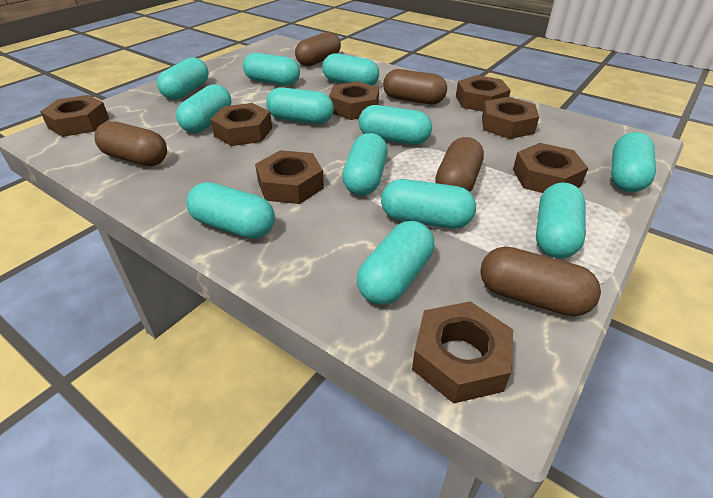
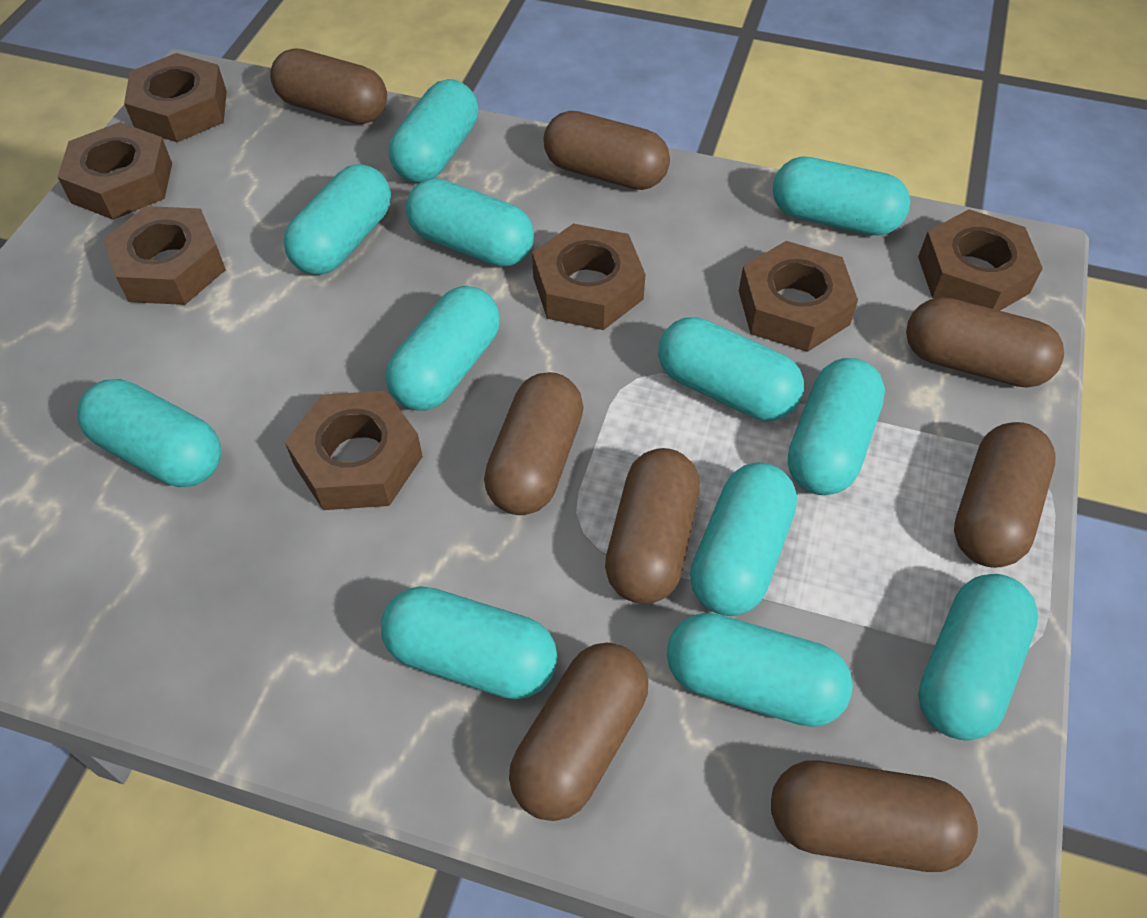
brown capsule: [94,121,167,166] [295,32,341,66] [383,69,447,104] [435,137,484,192] [480,246,601,316] = 5 -> [270,48,387,124] [484,372,584,515] [509,643,648,821] [544,111,670,190] [605,448,700,604] [771,760,978,872] [906,297,1064,388] [954,422,1056,568] = 8
brown nut: [40,95,109,137] [210,103,272,146] [255,150,324,204] [329,81,379,120] [412,301,513,403] [456,75,511,112] [482,97,539,139] [513,143,588,193] = 8 -> [58,122,172,220] [103,206,226,305] [124,53,227,142] [285,391,423,510] [532,223,646,330] [739,241,858,352] [918,209,1043,311] = 7

